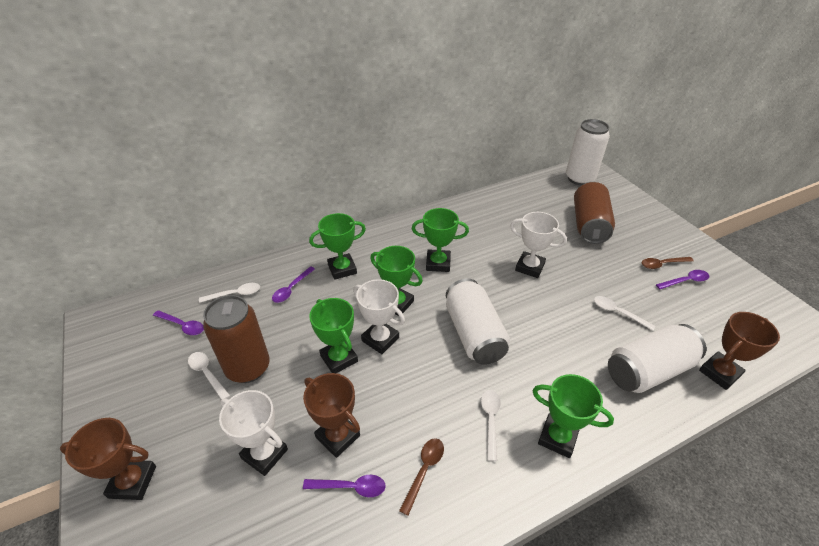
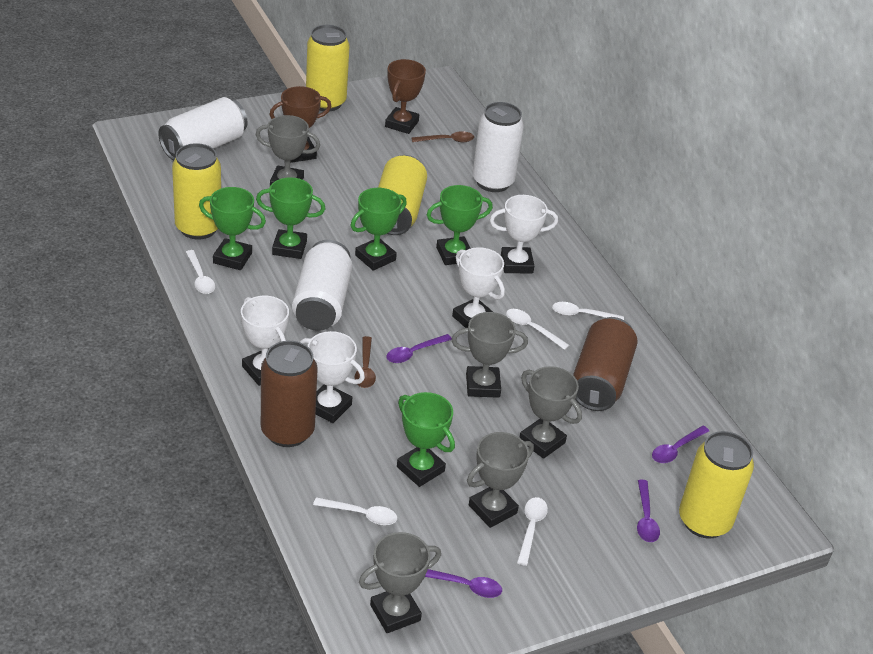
brown trophy: [60,418,156,500] [303,373,360,458] [699,312,780,390] = 3 -> [269,86,331,163] [385,59,426,134] = 2
grey trophy: none = 0 -> [256,115,320,186] [359,532,441,633] [451,312,528,398] [467,432,534,528] [519,366,582,459] = 5
white spoon: [188,352,230,400] [199,283,260,303] [481,390,501,461] [594,296,656,331] = 4 -> [186,250,215,294] [313,497,397,525] [506,309,569,350] [517,497,548,566] [552,302,624,320] = 5
white trophy: [219,390,288,476] [353,279,405,354] [510,212,567,278] = 3 -> [241,296,289,386] [300,331,365,423] [452,247,505,328] [490,195,558,273] = 4
yellow can: none = 0 -> [172,143,221,240] [306,25,350,111] [378,155,427,235] [679,431,754,539] = 4

